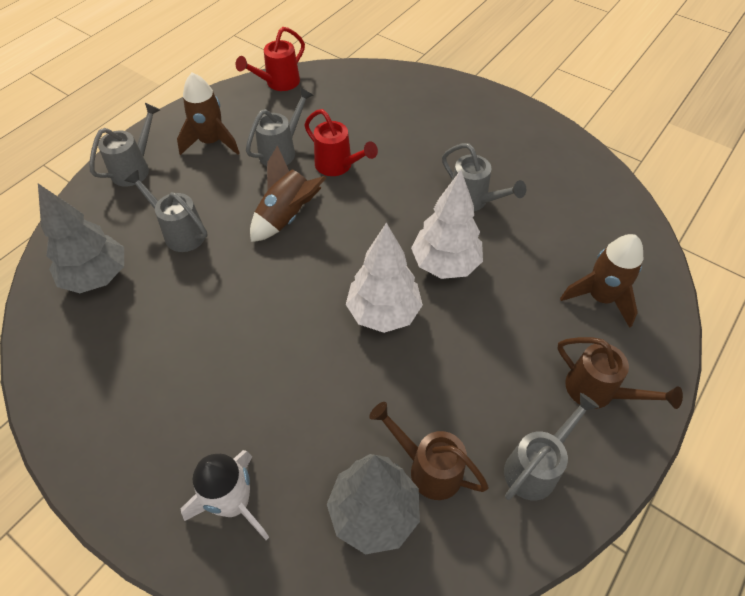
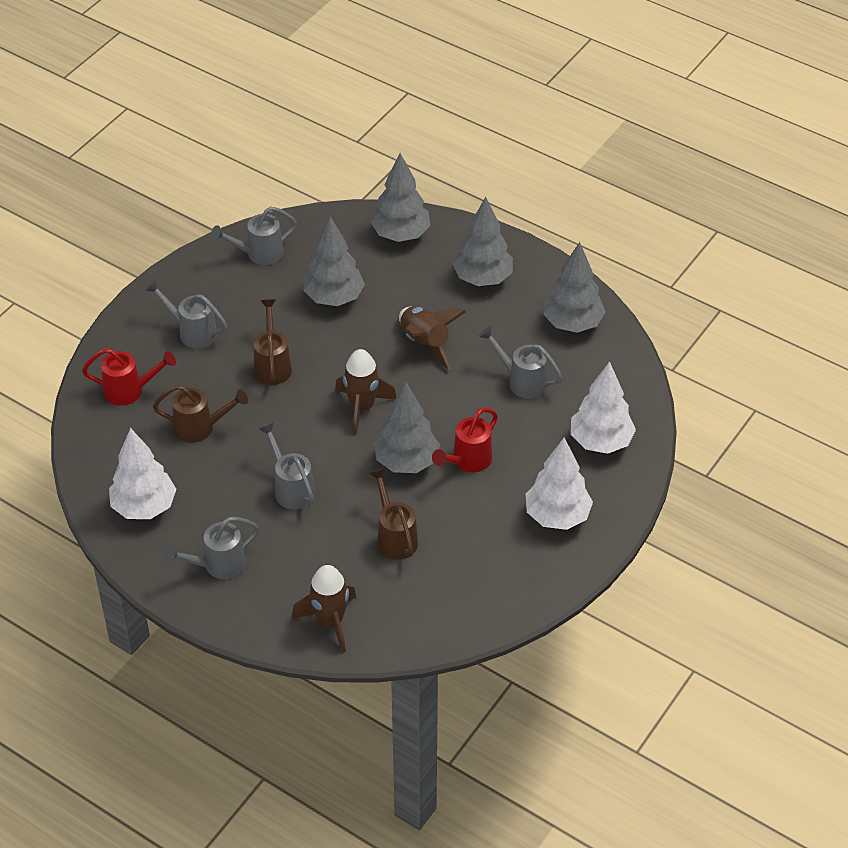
brown watering can: [369,402,489,500] [557,337,683,409] = 2 -> [153,385,248,443] [254,299,292,385] [370,468,418,560] = 3
grey tree: [38,184,124,293] [327,454,420,555] = 2 -> [303,216,365,306] [371,153,430,242] [374,382,440,473] [452,197,513,286] [543,242,606,333] = 5
white rocket: [181,450,269,540] = 1 -> none = 0
white tree: [346,223,423,333] [411,170,483,279] = 2 -> [109,428,176,519] [526,438,593,530] [571,362,636,454] = 3

